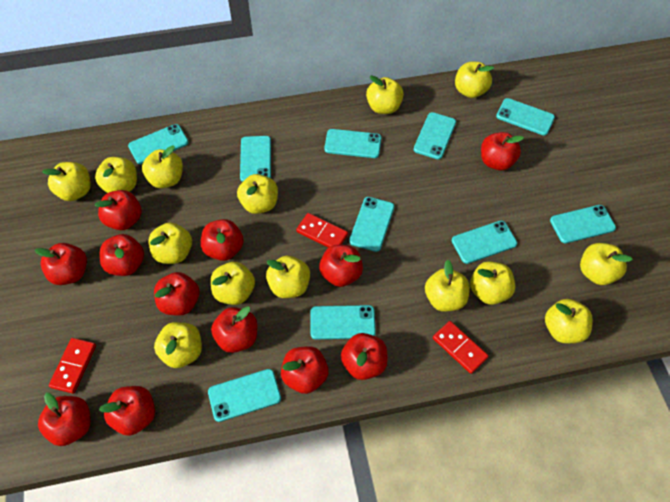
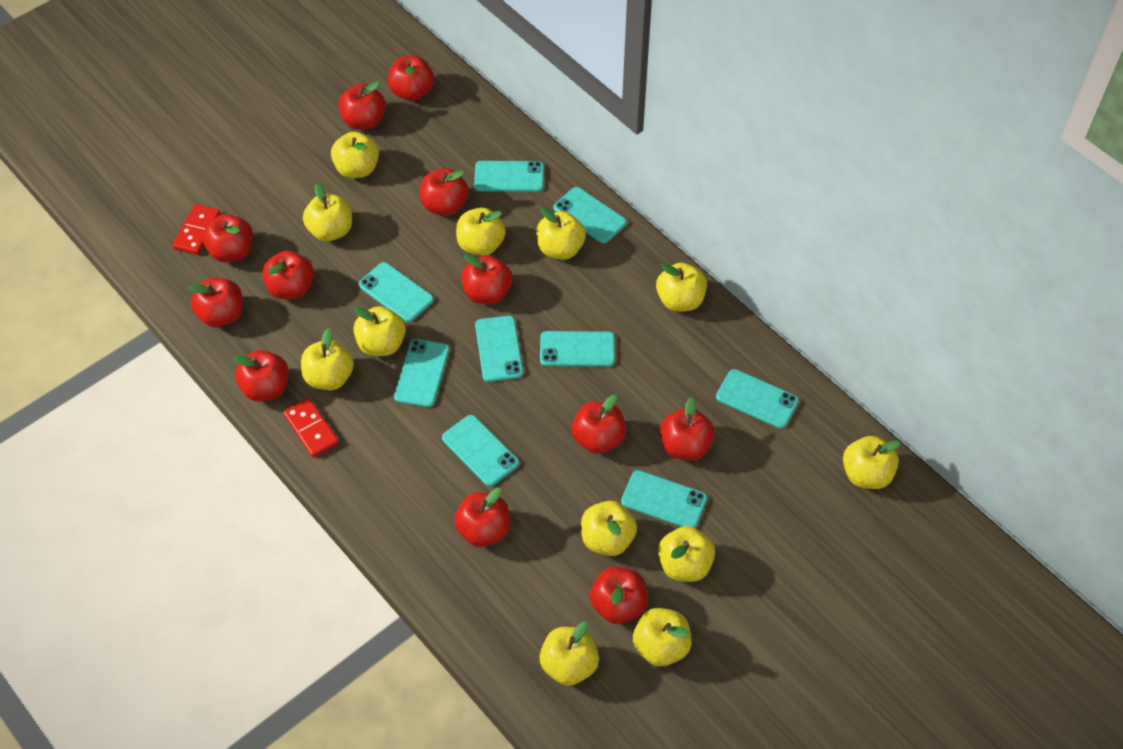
red domino: [49,338,96,394] [296,213,348,248] [433,321,489,374] = 3 -> [172,204,221,255] [283,398,339,457] = 2
turquoise phone: [128,124,189,164] [208,369,281,422] [240,136,271,182] [310,305,376,339] [324,129,381,158] [349,197,394,252] [414,112,456,159] [452,221,517,264] [496,98,555,135] [550,205,616,243] = 10 -> [359,262,434,322] [394,339,449,407] [442,415,519,486] [474,161,544,192] [475,316,523,382] [540,331,615,367] [553,187,627,243] [621,470,707,528] [716,369,799,429] = 9
yellow apple: [42,162,91,201] [95,157,137,193] [142,146,183,188] [148,223,192,264] [154,322,202,368] [211,262,255,305] [237,174,278,214] [266,255,310,298] [366,75,404,114] [425,260,470,312] [455,62,494,98] [470,261,515,305] [545,299,593,343] [580,243,633,285] = 14 -> [301,329,354,390] [303,183,352,241] [331,132,379,178] [353,306,406,356] [456,208,506,256] [536,208,586,260] [539,622,599,686] [581,501,637,556] [633,608,692,666] [656,262,707,312] [658,526,715,582] [843,436,901,489] = 12

